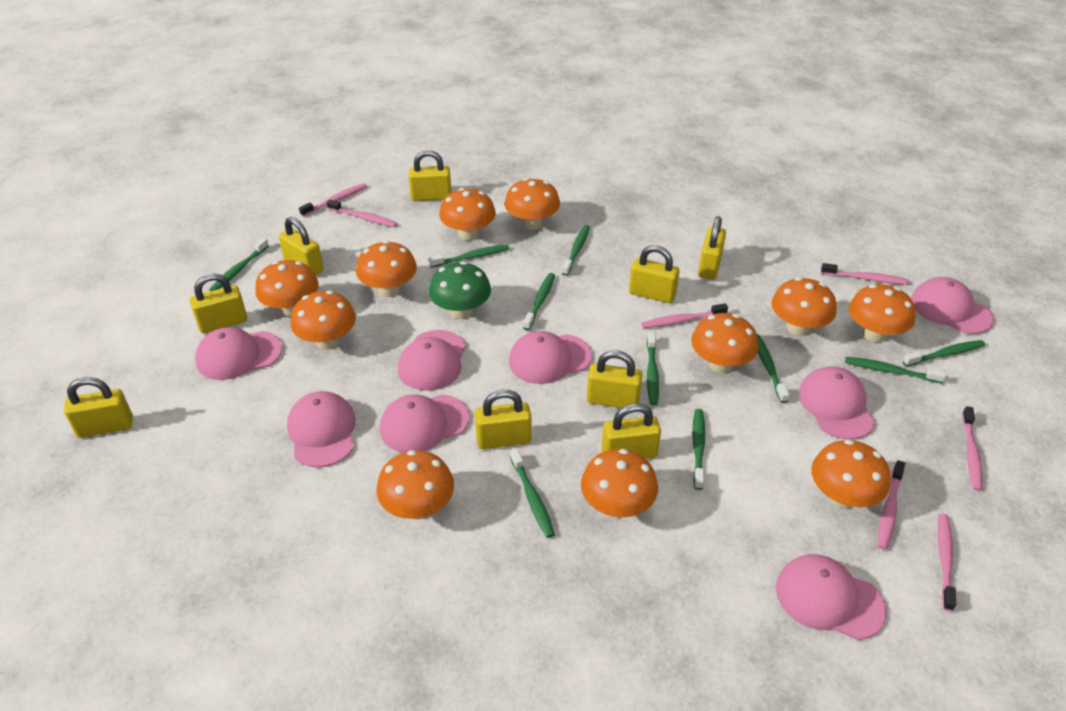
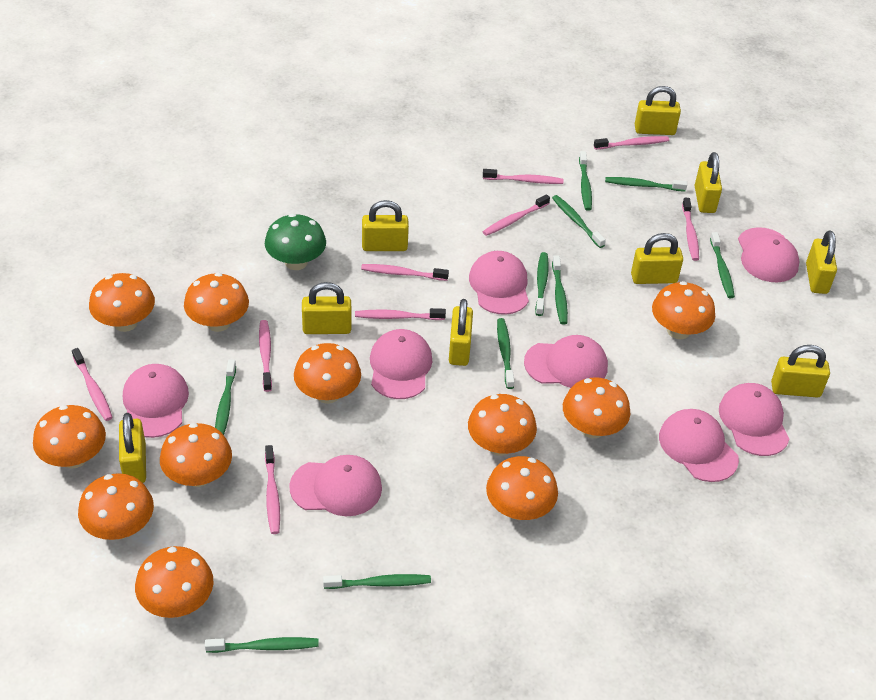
pink toothbrush: [299,183,367,217] [327,199,397,227] [641,303,728,328] [821,263,909,285] [877,460,905,550] [938,513,956,611] [962,406,983,491] = 7 -> [72,348,113,421] [259,320,272,392] [265,445,280,534] [355,308,446,320] [361,264,449,281] [483,169,564,184] [483,194,550,236] [594,136,669,150] [682,198,699,261] = 9

